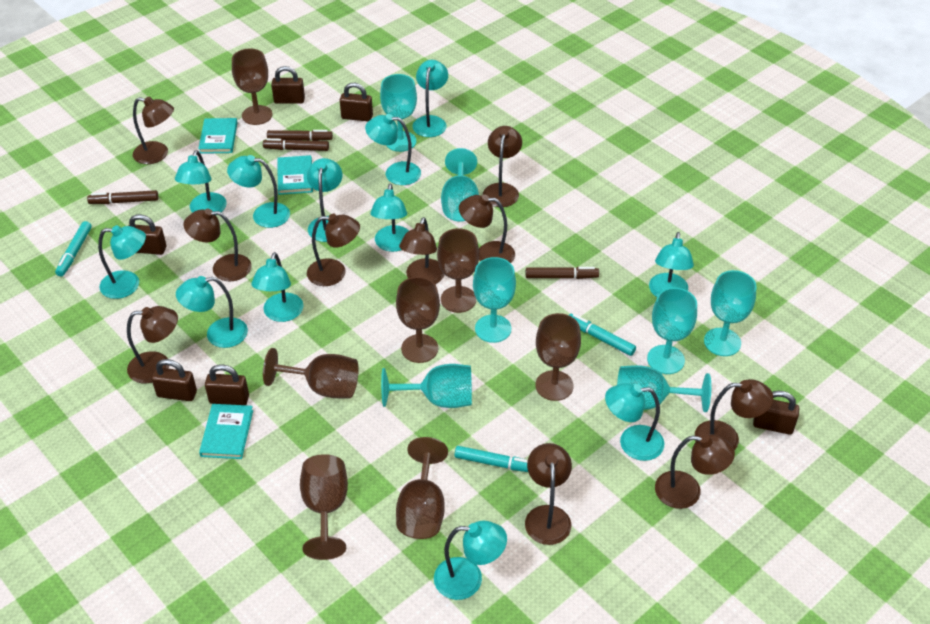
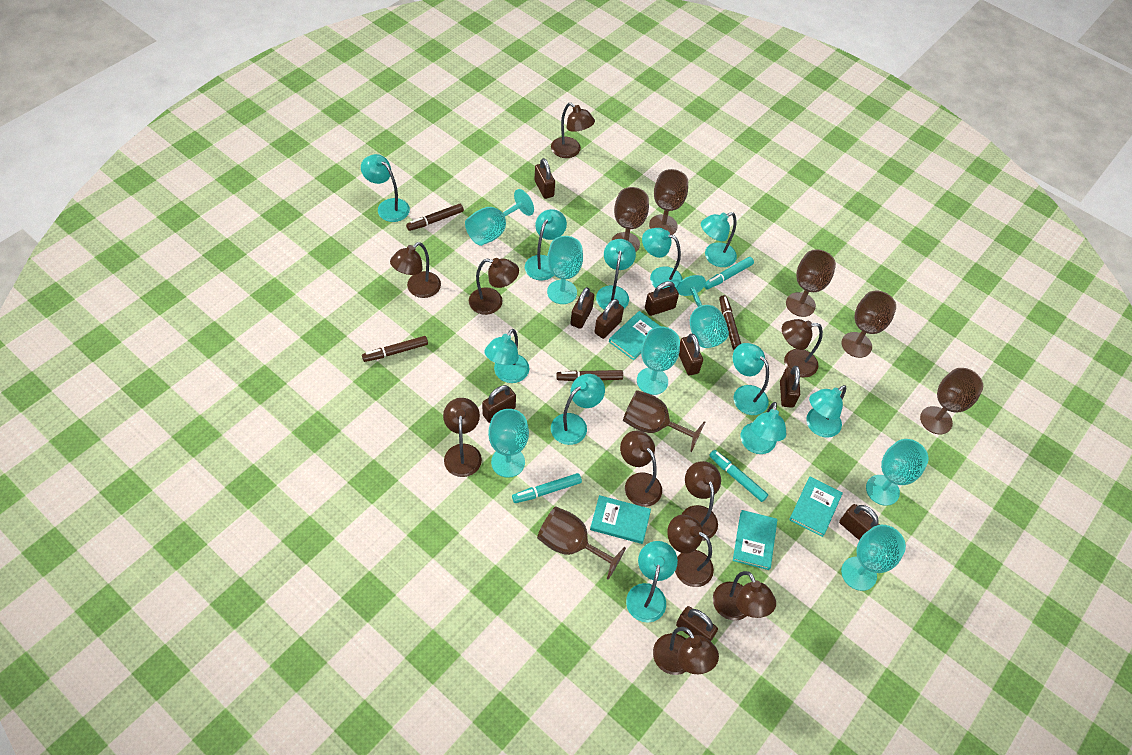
brown padlock: [129,214,166,255] [152,359,197,401] [205,364,249,405] [271,66,305,104] [340,83,373,121] [753,391,799,435] = 6 -> [482,385,516,423] [534,158,555,199] [570,287,594,329] [595,299,624,339] [645,281,679,316] [676,606,718,641] [679,334,703,375] [780,366,800,408] [839,504,880,540] = 9
turquoise book: [198,118,238,154] [199,404,253,459] [278,155,313,195] = 3 -> [590,495,651,544] [609,311,660,360] [733,510,777,570] [789,477,843,537] = 4
turquoise lamp: [98,225,146,299] [175,150,227,213] [176,276,248,348] [227,155,290,228] [251,252,303,322] [307,158,342,242] [365,114,421,185] [370,184,409,252] [412,60,448,137] [434,521,507,600] [605,383,664,461] [649,232,694,297] = 12 -> [361,154,410,222] [485,329,530,383] [525,209,567,281] [551,374,605,445] [596,239,636,310] [626,541,678,622] [642,228,683,289] [701,212,737,267] [733,343,769,415] [740,402,787,454] [806,385,846,438] = 11

